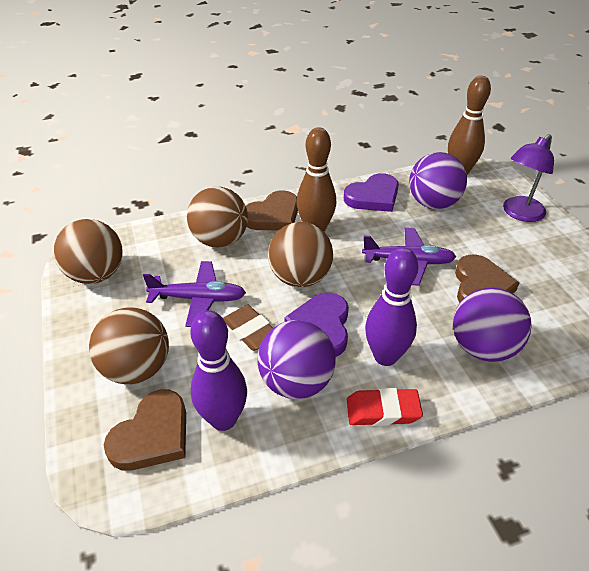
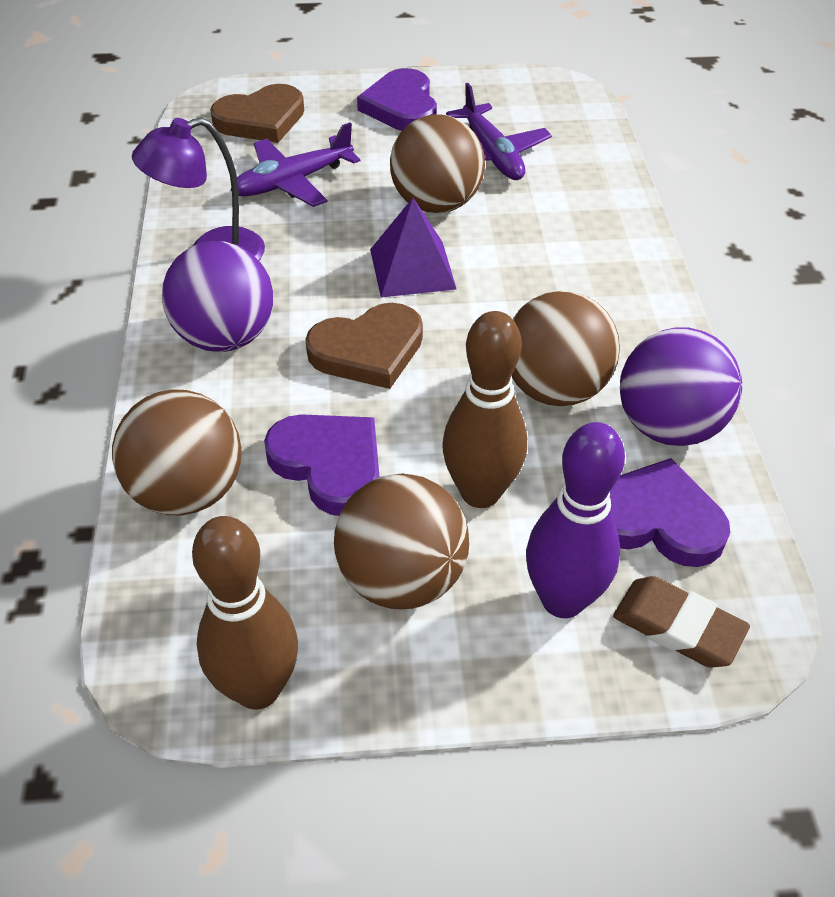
brown heart: [104,389,186,471] [246,190,298,230] [455,255,519,303] = 3 -> [210,84,304,143] [305,303,423,389] = 2
purple ball: [257,320,336,399] [409,152,467,209] [453,288,532,362] = 3 -> [162,241,273,352] [620,327,742,446] = 2
purple bowling pin: [190,310,247,431] [365,247,419,366] = 2 -> [526,422,625,618] = 1
purple heart: [284,292,349,357] [344,173,399,212] = 2 -> [264,414,379,516] [357,68,437,131] [610,458,730,567] = 3
purple pyramid: none = 0 -> [370,198,456,297] = 1
red eraser: [347,388,423,426] = 1 -> none = 0

